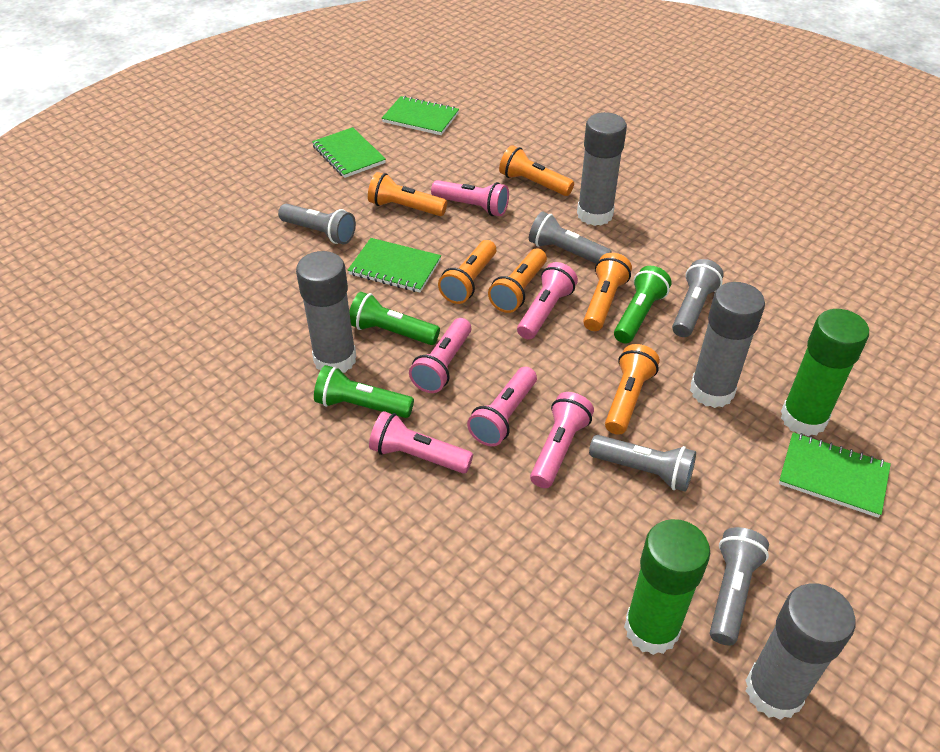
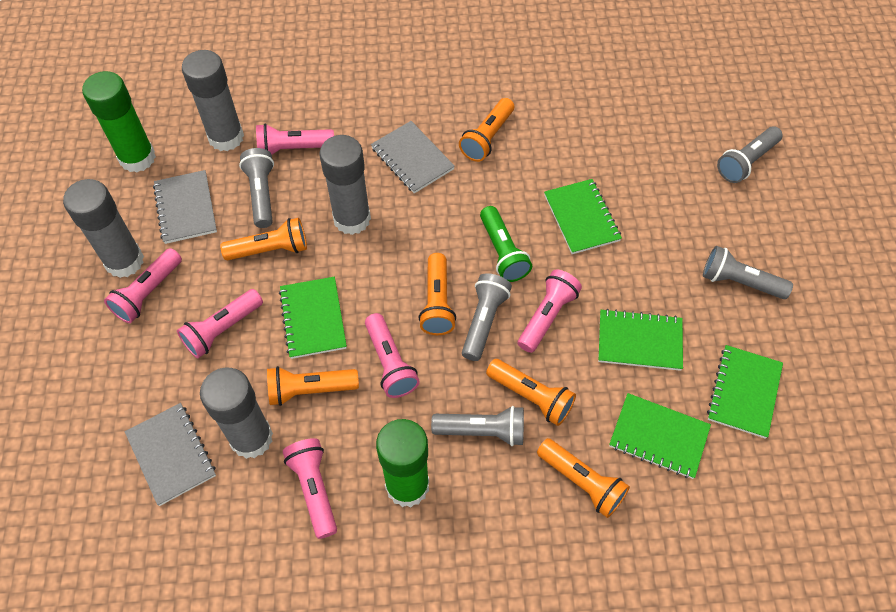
green flashlight: [314,365,414,418] [349,292,440,345] [614,266,671,343] = 3 -> [480,206,532,282] = 1
green notebook: [312,127,386,178] [348,238,441,293] [382,96,459,135] [779,432,891,518] = 4 -> [279,277,347,359] [544,179,622,254] [598,309,683,371] [609,393,711,479] [707,345,783,439] = 5
grey notebook: none = 0 -> [125,403,216,506] [153,170,217,244] [371,121,455,194] = 3

